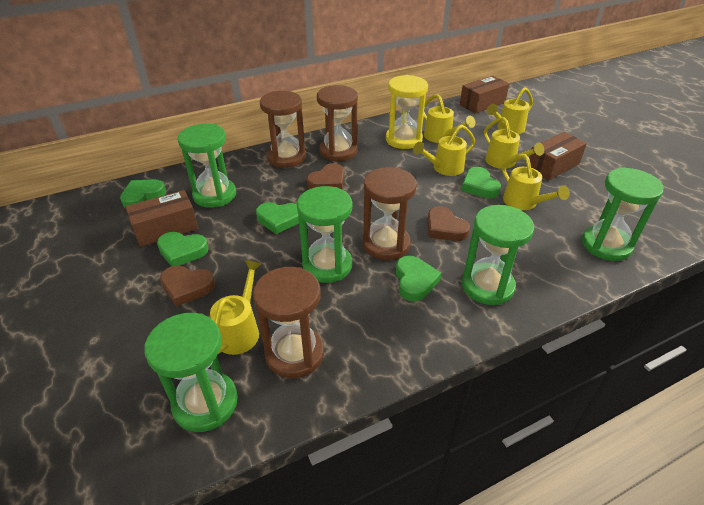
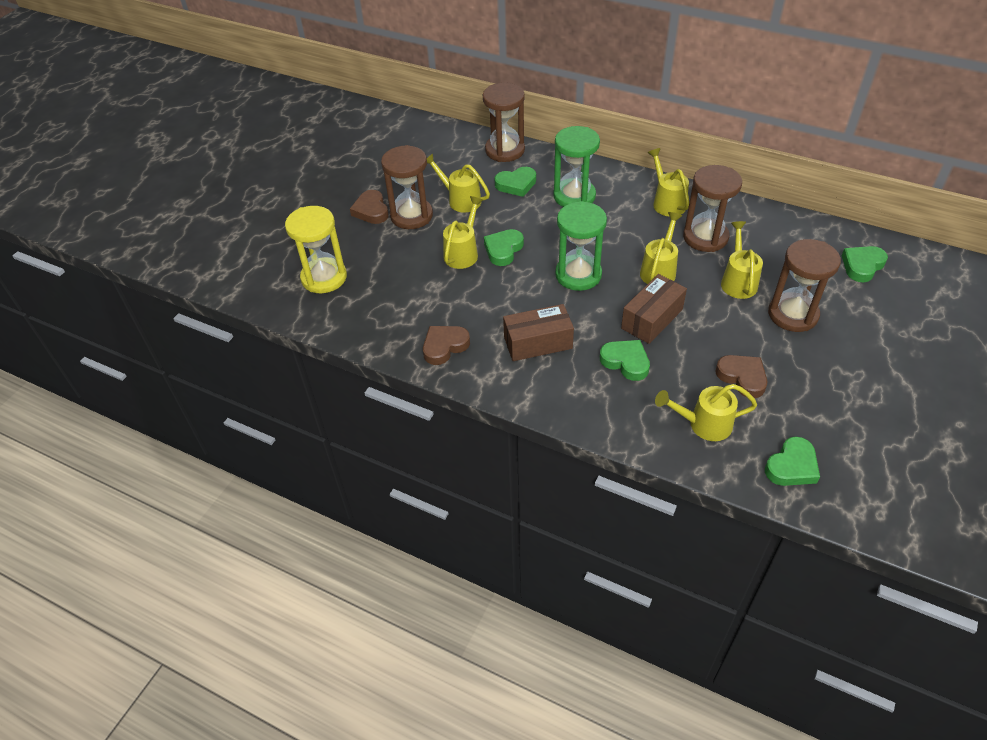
brown box: [125,190,198,247] [460,76,509,114] [529,132,587,181] = 3 -> [503,304,574,361] [621,274,687,344] = 2
green hourglass: [145,313,238,432] [178,124,236,208] [297,186,352,283] [462,205,534,305] [582,167,664,261] = 5 -> [553,126,600,207] [555,201,607,291] = 2

